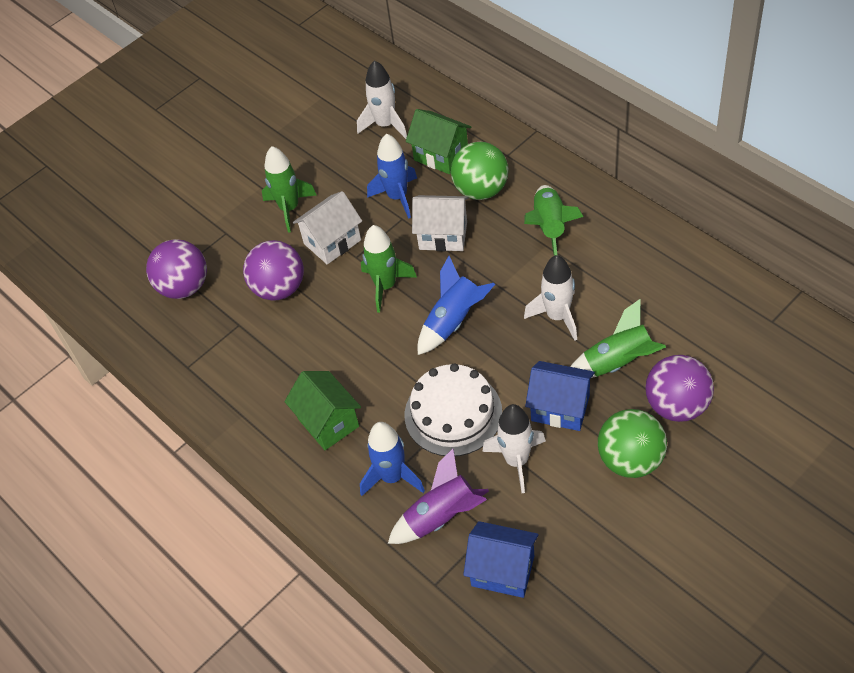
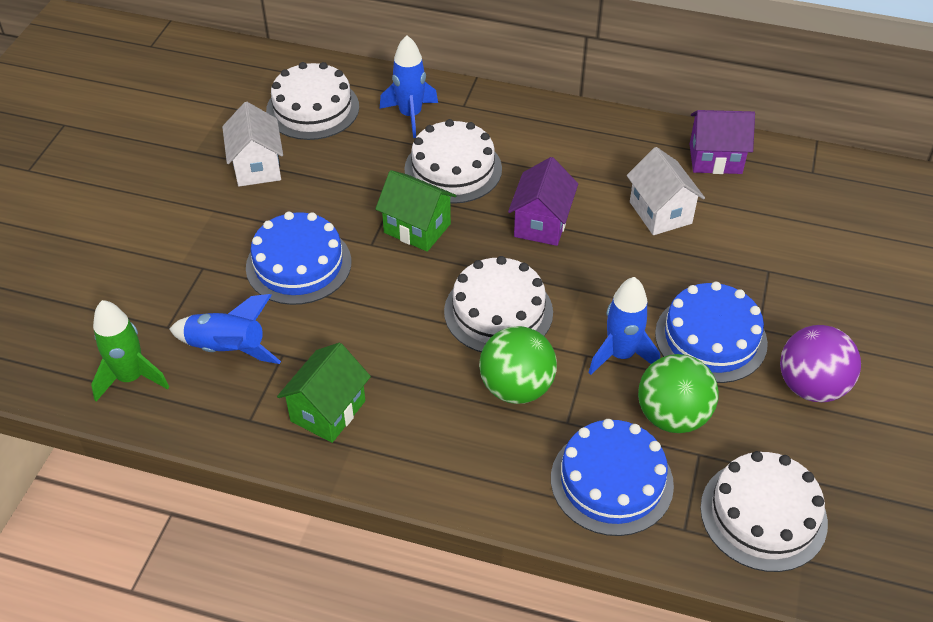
blue cake: none = 0 -> [246,212,351,305] [551,419,674,536] [655,282,768,383] = 3
blue house: [463,521,538,598] [525,361,595,431] = 2 -> none = 0
green rocket: [262,146,316,233] [361,225,417,313] [524,185,584,256] [570,299,666,378] = 4 -> [91,300,169,401] = 1
purple ball: [146,239,207,299] [243,240,304,301] [645,355,714,422] = 3 -> [780,325,861,402] = 1
purple house: none = 0 -> [508,157,578,246] [690,110,755,174] = 2
purple rocket: [388,448,489,544] = 1 -> none = 0
white cake: [405,363,502,456] = 1 -> [266,62,359,140] [404,119,502,204] [444,256,553,352] [700,451,828,572] = 4
white rocket: [357,60,407,139] [482,404,546,493] [524,255,577,340] = 3 -> none = 0

